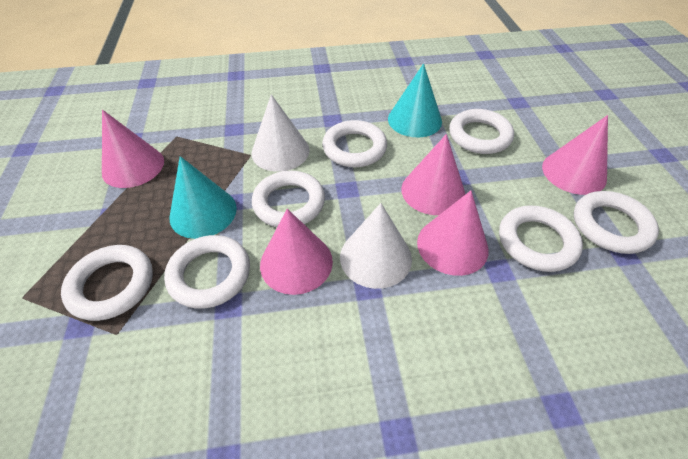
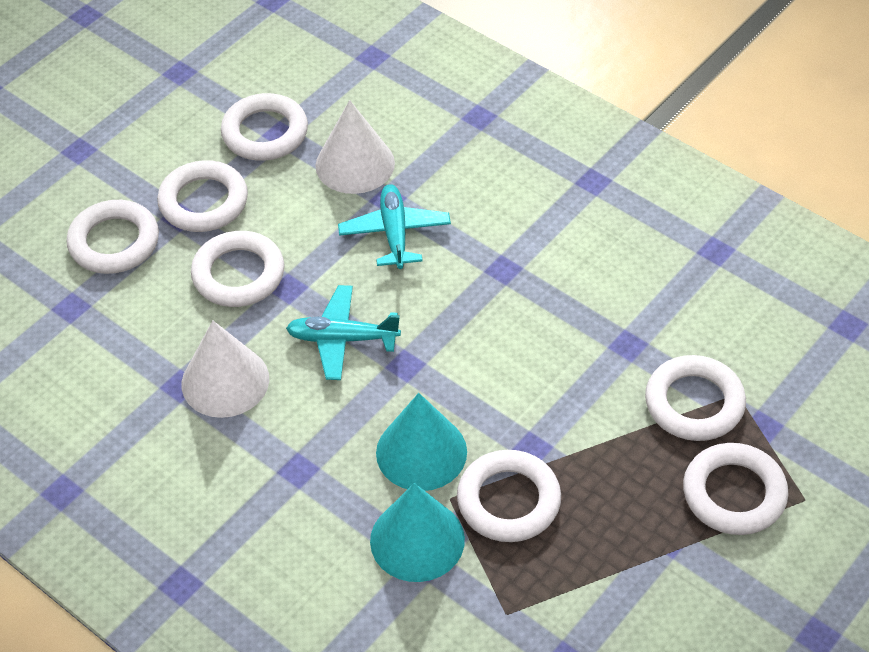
pink cone: [102,110,164,188] [260,209,333,295] [401,134,465,215] [417,191,489,276] [542,115,608,195] = 5 -> none = 0
turquoise plane: none = 0 -> [286,285,401,380] [338,184,451,269] = 2

